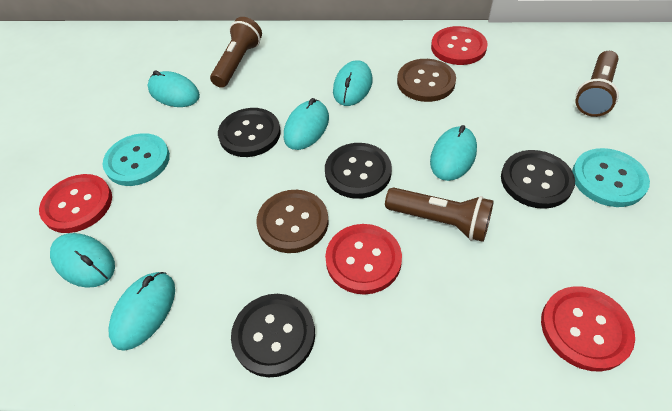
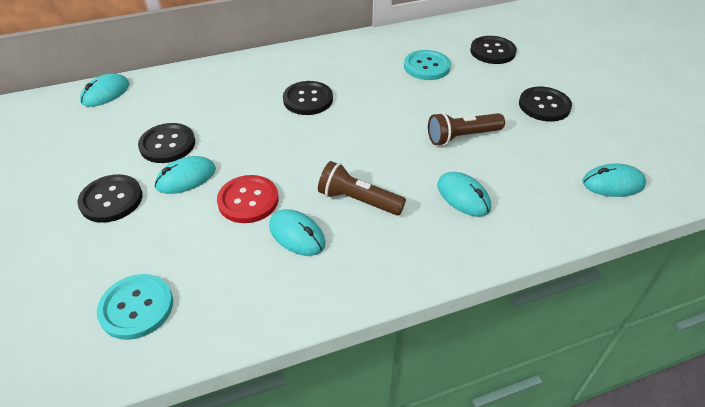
black button: [218,108,281,157] [231,294,315,377] [325,143,392,199] [501,150,575,209] = 4 -> [77,174,143,223] [138,123,195,163] [283,81,333,115] [470,36,517,64] [519,87,572,122] = 5
brown button: [256,190,328,253] [397,59,456,102] = 2 -> none = 0
brown flashlight: [210,17,262,88] [385,187,494,242] [576,51,619,117] = 3 -> [318,161,406,216] [428,112,505,146] = 2
red button: [39,174,112,233] [325,224,402,295] [431,26,488,65] [541,286,635,372] = 4 -> [217,175,279,223] = 1
turquoise mouse: [50,233,115,288] [109,272,175,351] [148,70,200,107] [284,98,329,150] [333,60,372,106] [430,125,477,181] = 6 -> [80,73,129,107] [155,156,216,194] [269,209,326,256] [437,172,491,217] [582,164,646,197] = 5

